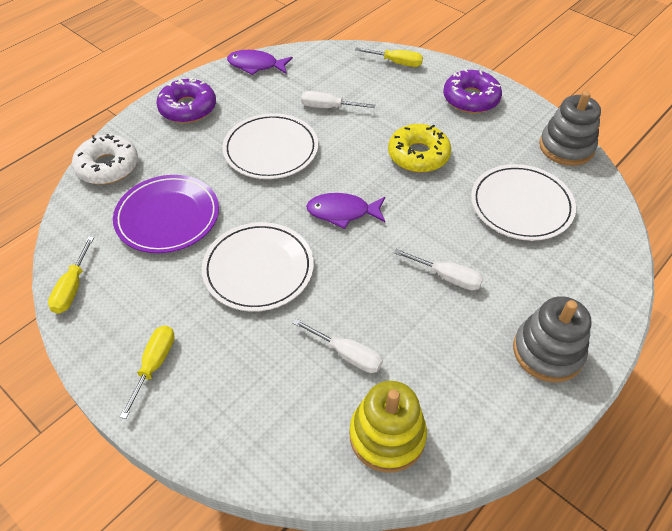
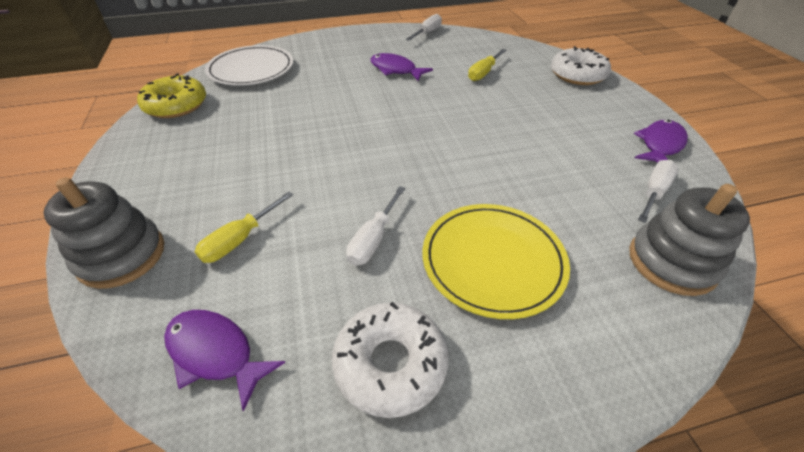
purple donut: [156,78,216,123] [443,69,502,113] = 2 -> none = 0
purple fish: [227,50,293,75] [306,193,385,229] = 2 -> [164,310,285,412] [370,53,433,81] [634,120,688,163] = 3
purple plate: [113,175,219,253] = 1 -> none = 0
white donut: [72,134,138,184] = 1 -> [332,302,449,418] [551,46,611,85] = 2
white plate: [202,222,314,312] [222,113,318,179] [471,164,576,241] = 3 -> [205,45,293,86] = 1
yellow plate: none = 0 -> [422,204,570,319] = 1
yellow screwdriver: [48,237,94,314] [120,325,175,419] [355,47,423,67] = 3 -> [194,192,293,263] [468,49,506,81] = 2
yellow stacking toy: [350,381,427,473] = 1 -> none = 0

